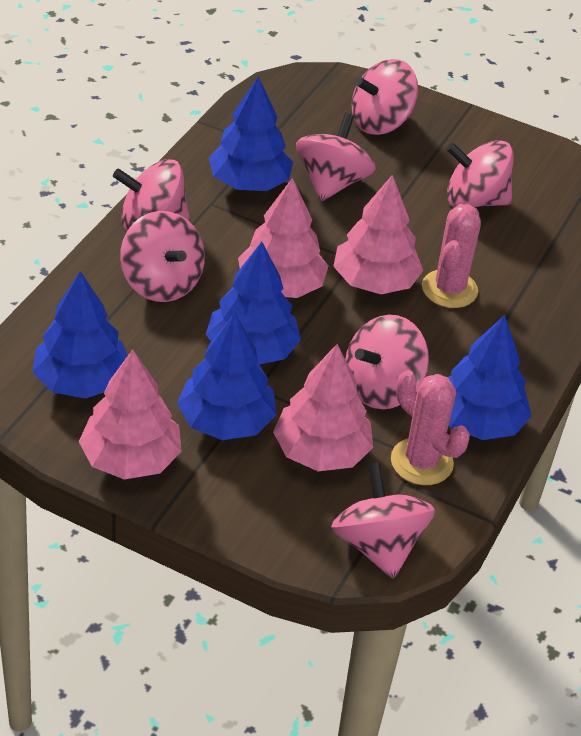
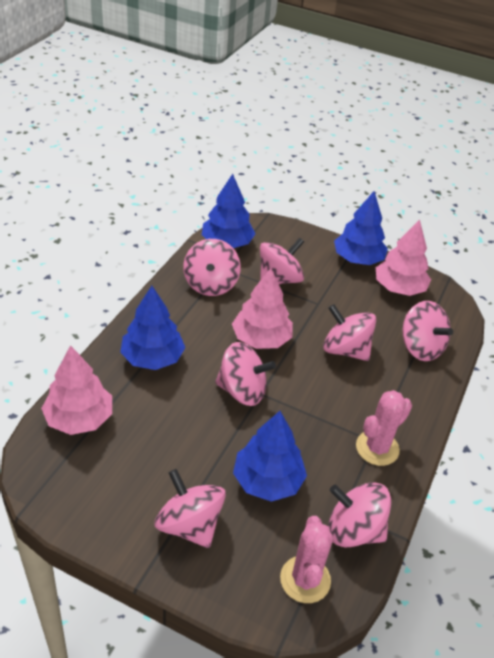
blue tree: [32,271,128,399] [177,313,277,440] [206,242,301,364] [209,76,293,191] [448,315,532,440] = 5 -> [120,286,185,370] [202,174,256,248] [233,411,307,502] [334,191,388,265] = 4
pink tree: [79,349,182,480] [238,178,328,298] [273,344,373,471] [333,175,423,294] = 4 -> [41,345,112,435] [232,268,293,349] [376,219,431,296] = 3

